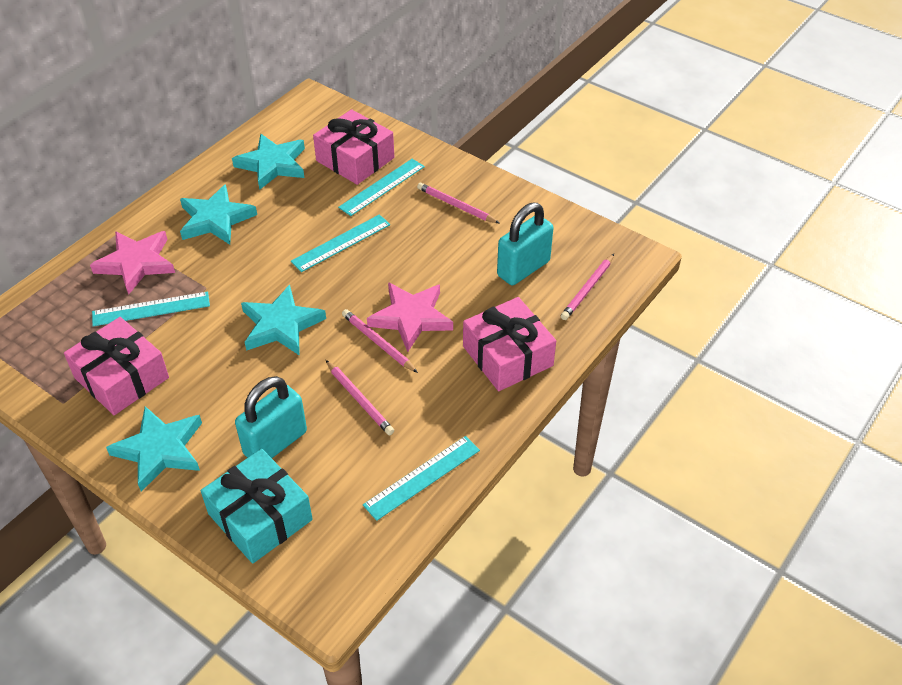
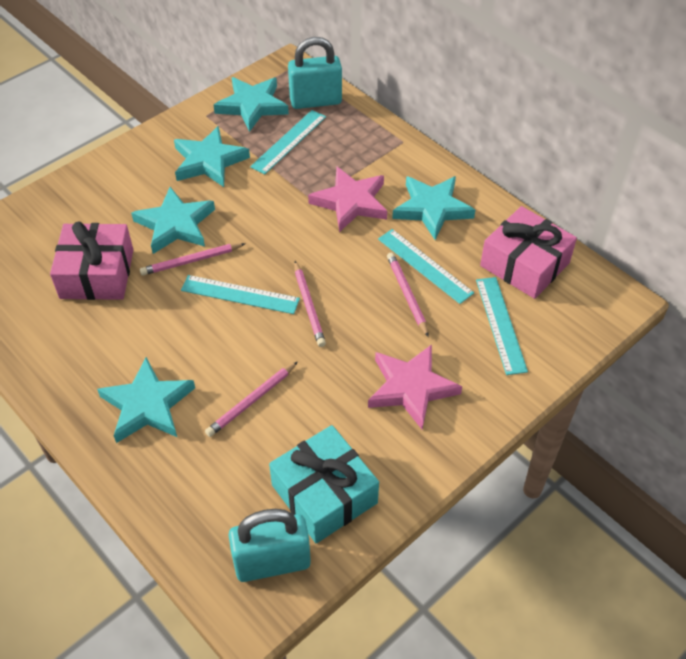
pink gift: [64,317,169,415] [313,109,394,185] [463,297,556,391] = 3 -> [50,221,133,300] [480,206,577,299] = 2
turquoise star: [106,406,202,492] [180,184,257,245] [232,134,305,190] [241,285,326,356] = 4 -> [97,357,195,443] [131,187,215,254] [174,126,250,187] [214,77,289,132] [392,176,475,240] = 5

